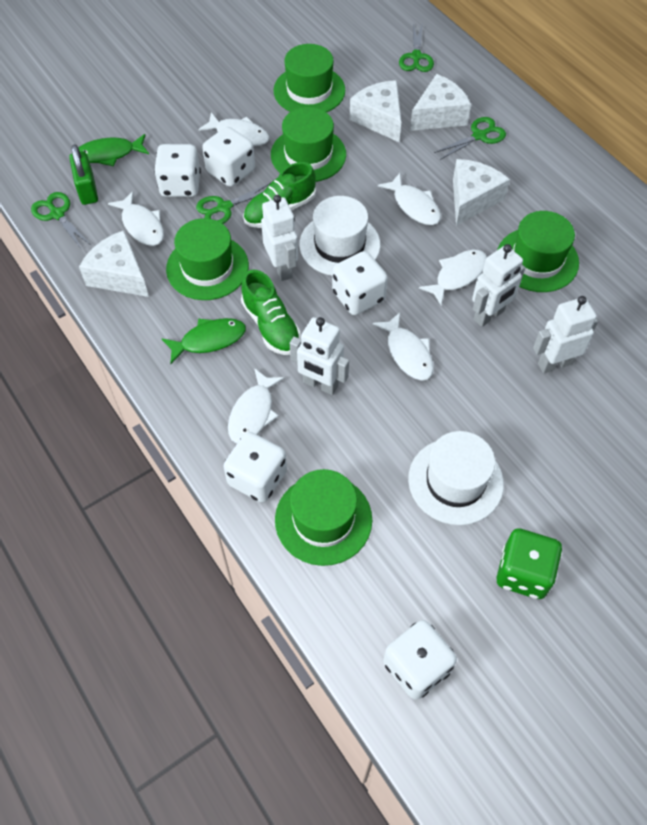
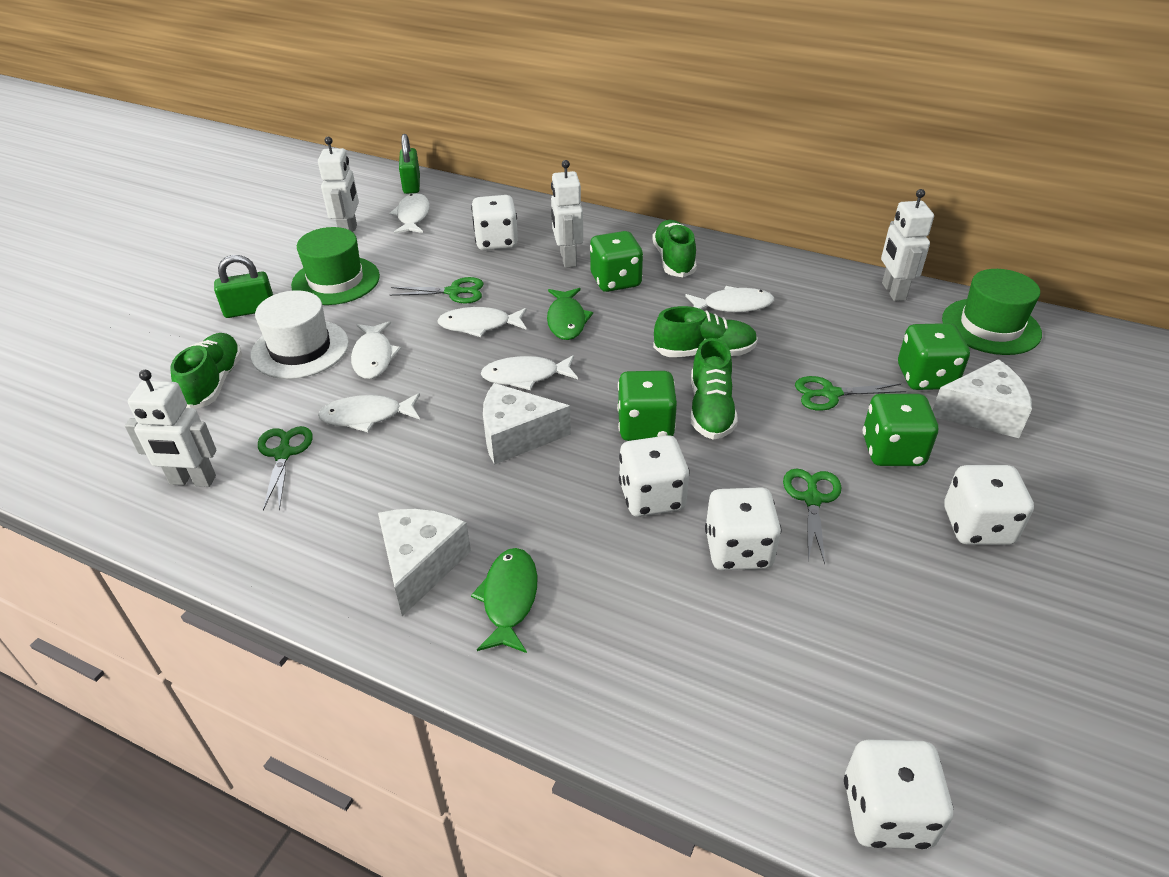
green dice: [496,528,562,599] = 1 -> [590,231,643,292] [617,371,677,441] [863,394,938,466] [898,323,970,390] = 4
green hat: [166,218,249,300] [271,107,346,182] [273,44,345,112] [275,469,372,566] [497,211,579,292] = 5 -> [291,227,380,305] [942,269,1042,355] = 2
green padlock: [69,144,98,205] = 1 -> [214,255,273,318] [399,134,420,194] = 2
green shoe: [241,269,301,355] [243,162,316,228] = 2 -> [170,333,242,409] [652,220,697,277] [653,306,758,357] [691,338,738,440] = 4
white cheese: [79,230,149,297] [349,80,401,142] [410,74,471,131] [453,159,510,226] = 4 -> [378,509,471,616] [483,383,571,465] [932,359,1032,438] = 3
white hat: [299,196,380,276] [408,431,504,525] = 2 -> [251,290,349,379] = 1

